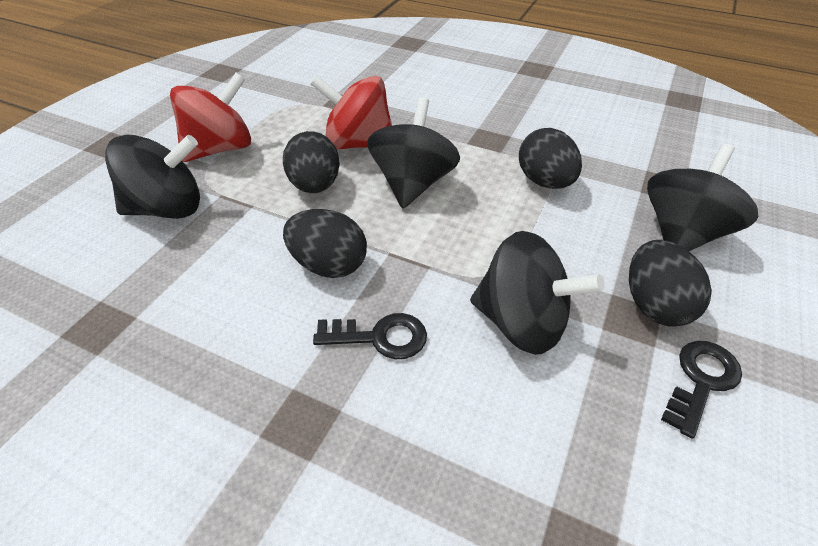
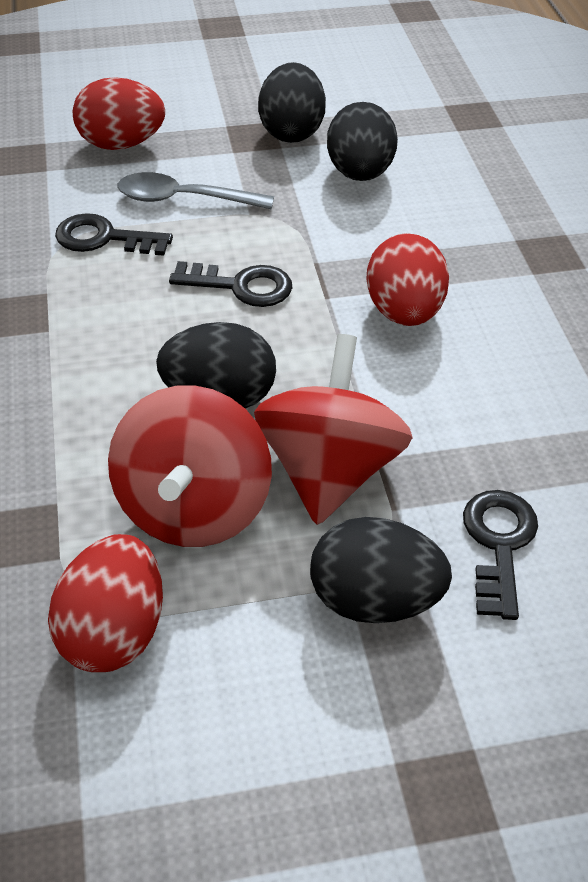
black key: [313,313,427,359] [661,341,742,439] = 2 -> [55,213,173,256] [169,261,292,307] [463,490,538,620] = 3
black spinning top: [105,135,200,219] [367,97,460,208] [470,231,605,355] [647,144,758,251] = 4 -> none = 0
grey spoon: none = 0 -> [118,172,274,209] = 1
red egg: none = 0 -> [48,534,163,672] [73,77,165,150] [366,233,449,326] = 3

